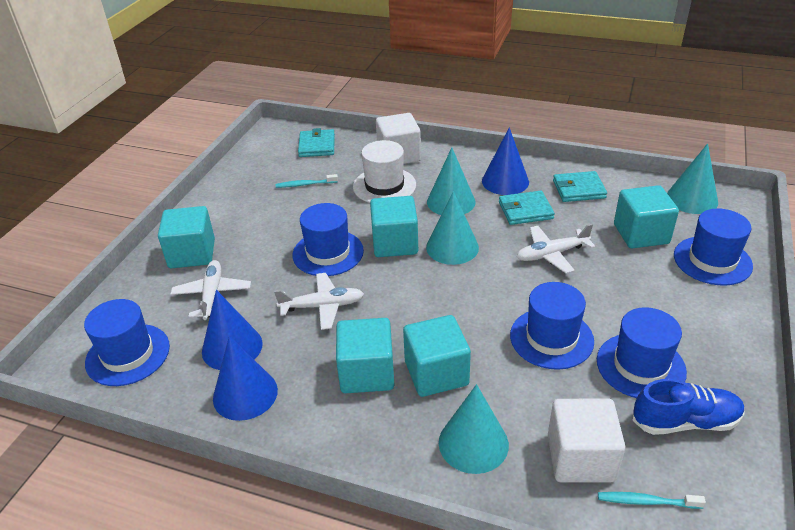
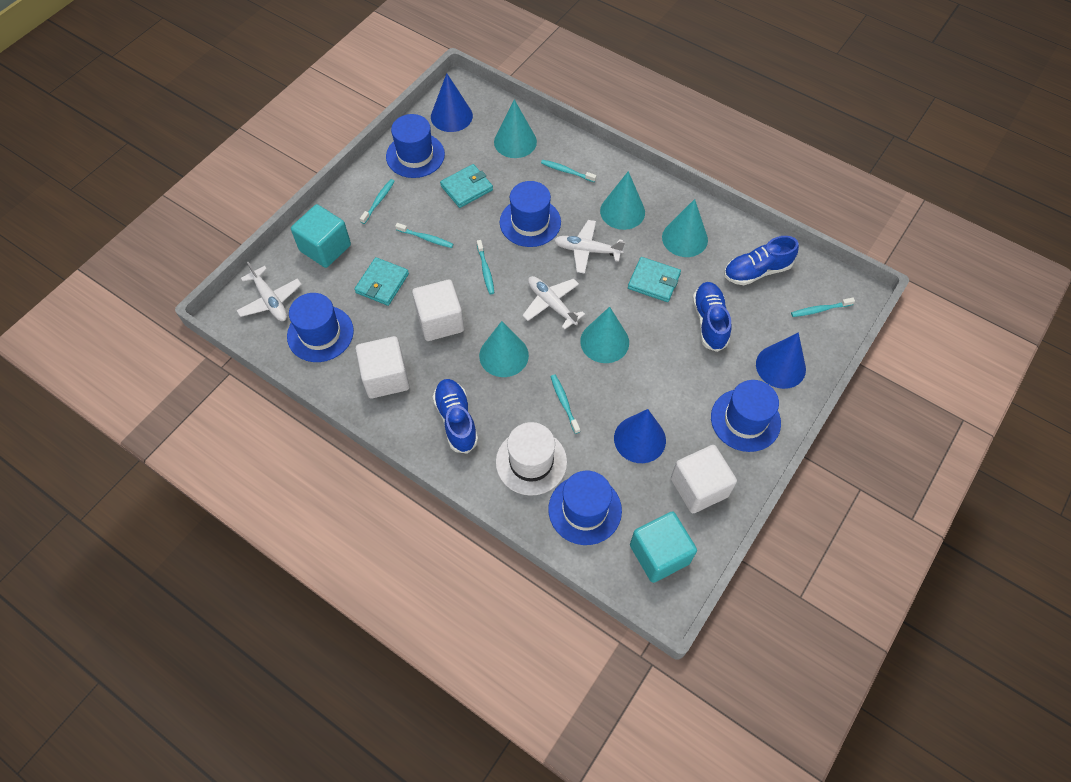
blue shoe: [632,379,745,435] = 1 -> [433,379,478,454] [693,282,732,352] [724,236,799,285] = 3
turquoise cone: [426,191,479,265] [427,147,476,215] [439,384,509,474] [667,143,718,214] = 4 -> [479,321,529,377] [494,99,537,158] [580,307,629,363] [600,171,645,230] [662,199,708,257] = 5
turquoise cube: [158,206,215,268] [336,318,394,393] [370,196,418,257] [403,315,471,397] [614,185,679,248] = 5 -> [291,204,351,268] [630,511,697,583] = 2
turquoise toothbrush: [275,174,338,188] [598,492,706,509] = 2 -> [360,179,395,224] [395,223,453,248] [477,240,494,294] [541,160,597,182] [550,375,580,434] [791,298,855,317] = 6
white cube: [376,113,421,164] [548,398,625,482] = 2 -> [356,336,410,398] [412,280,464,341] [671,445,737,513] = 3

